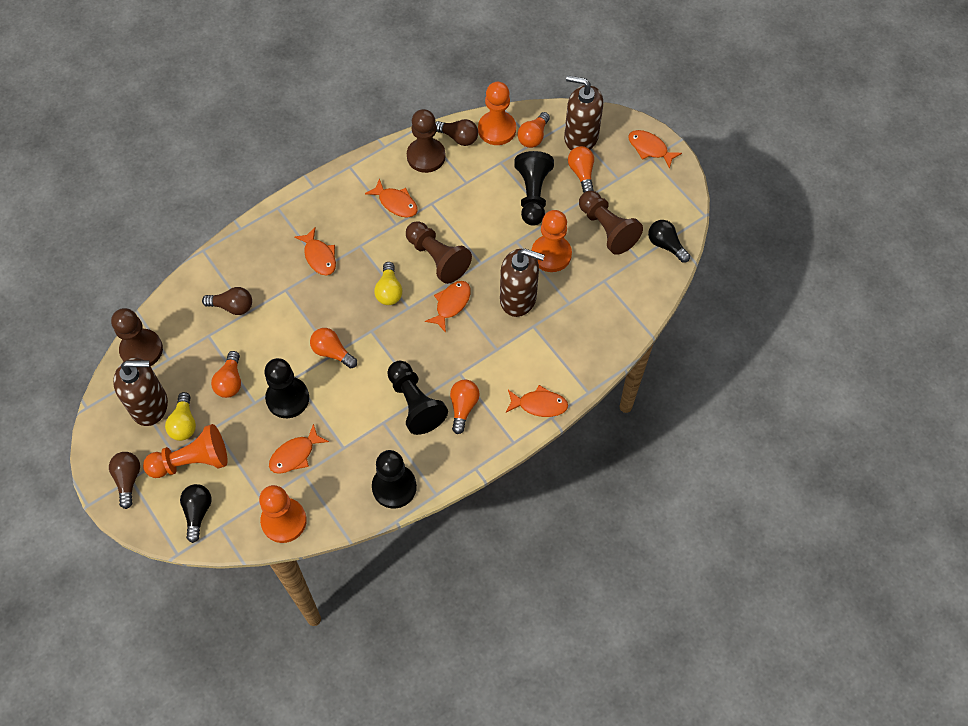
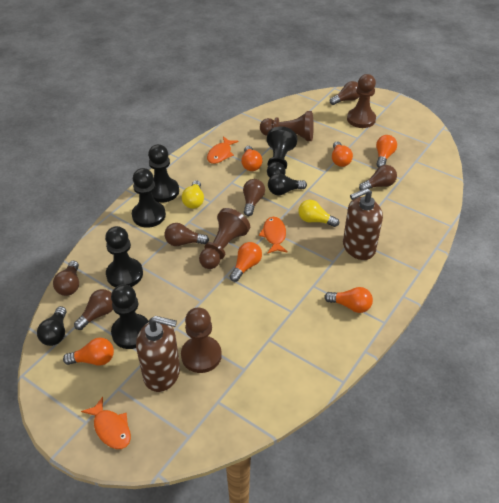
black pawn: [264,358,309,418] [372,450,417,509] [387,361,448,435] [514,151,554,226] = 4 -> [105,226,143,287] [111,284,149,349] [132,168,166,228] [148,144,179,203] [267,126,297,178] = 5
brown light bulb: [109,452,140,509] [202,287,252,315] [435,119,478,146] = 3 -> [53,261,79,296] [74,289,113,330] [165,223,209,246] [243,179,265,216] [330,81,360,105] [359,165,397,190] = 6
brown soap dispenser: [113,358,168,426] [500,249,545,317] [564,75,603,151] = 3 -> [136,316,180,392] [343,188,383,260] = 2
orange fish: [269,424,329,474] [294,227,336,276] [365,178,418,217] [425,281,471,333] [506,385,568,417] [628,130,682,169] = 6 -> [81,397,131,449] [207,136,239,164] [259,217,288,254] = 3
orange light bulb: [211,351,241,398] [310,328,357,369] [450,380,480,434] [517,112,550,148] [568,146,594,193] = 5 -> [63,338,114,366] [230,242,262,282] [241,146,263,171] [324,287,373,313] [332,141,353,167] [376,135,397,168] = 6
orange pawn: [143,424,227,478] [259,485,307,543] [478,82,516,145] [532,210,572,272] = 4 -> none = 0

